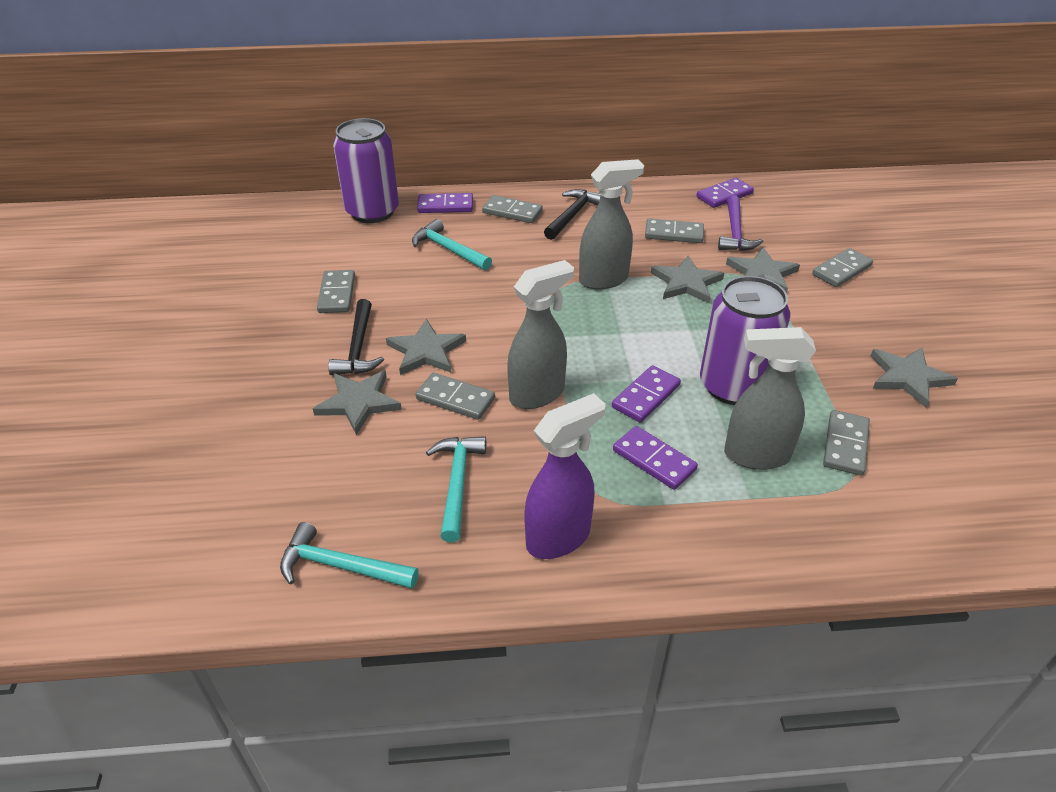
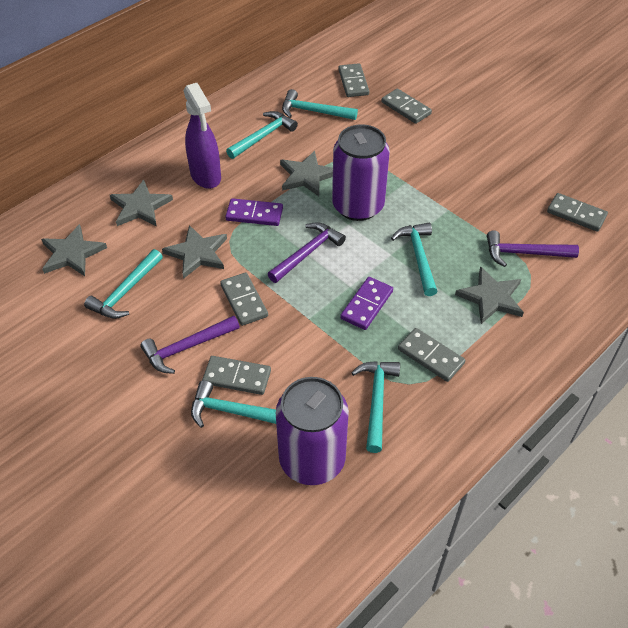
black hammer: [328,299,384,375] [544,189,600,240] = 2 -> none = 0
grey spray bottle: [507,260,574,409] [579,159,644,290] [724,327,816,470] = 3 -> none = 0
purple domino: [417,193,473,213] [612,365,681,423] [613,426,698,490] [696,178,754,208] = 4 -> [225,198,283,226] [340,277,393,330] = 2
purple hammer: [718,195,764,251] = 1 -> [140,316,240,374] [268,222,346,283] [487,230,579,267] = 3
turquoise hammer: [280,522,419,589] [412,219,492,270] [426,436,486,542] = 3 -> [84,249,163,319] [191,380,276,428] [226,111,298,159] [282,89,358,120] [352,361,400,453] [391,223,438,296] = 6

